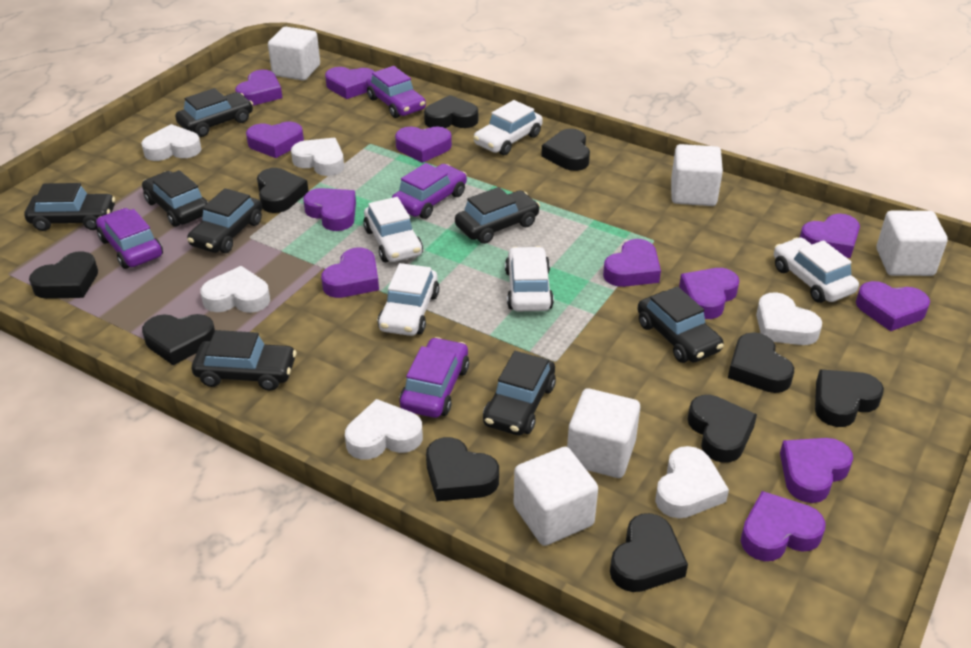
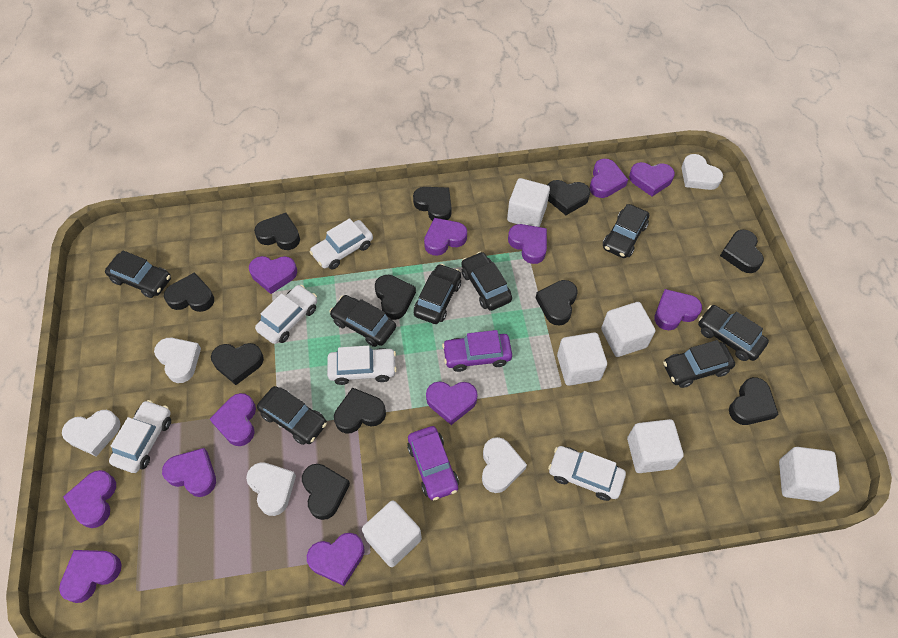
black heart: [29,251,98,299] [142,314,215,365] [257,168,309,213] [424,95,478,128] [426,437,499,501] [541,129,590,171] [610,513,688,592] [688,395,757,463] [728,332,794,393] [815,369,884,427] = 10 -> [164,272,214,312] [211,343,264,385] [254,213,300,250] [302,464,350,520] [334,388,386,434] [375,275,416,320] [413,187,451,221] [536,280,577,326] [548,180,590,215] [720,230,764,273] [729,377,778,425] = 11
purple car: [96,208,163,269] [366,66,426,118] [392,163,467,219] [399,337,469,418] = 4 -> [407,426,459,500] [442,330,512,372] = 2
white cube: [268,27,320,81] [514,447,598,546] [567,388,640,478] [671,144,723,206] [877,211,948,276] = 5 -> [362,501,422,567] [507,178,550,227] [557,332,607,386] [601,302,655,357] [627,419,684,473] [779,447,840,502] = 6
white heart: [141,124,201,161] [200,266,270,313] [291,138,344,176] [345,399,423,460] [655,446,729,518] [756,292,822,345] = 6 -> [62,410,121,457] [154,338,201,383] [246,462,296,516] [482,437,527,493] [682,154,723,190] = 5

